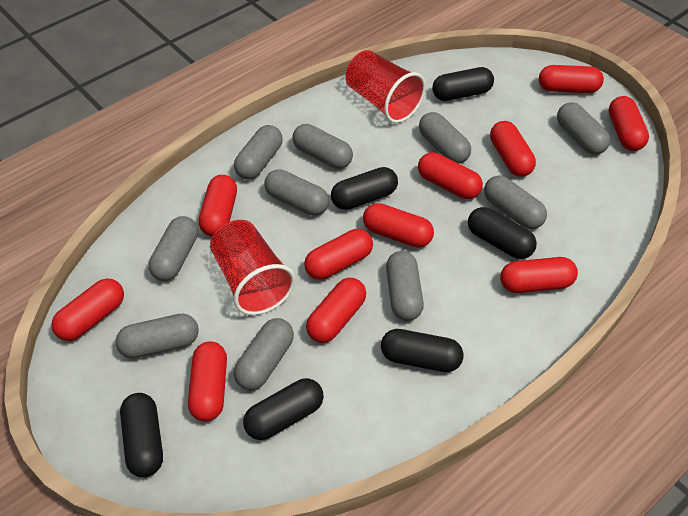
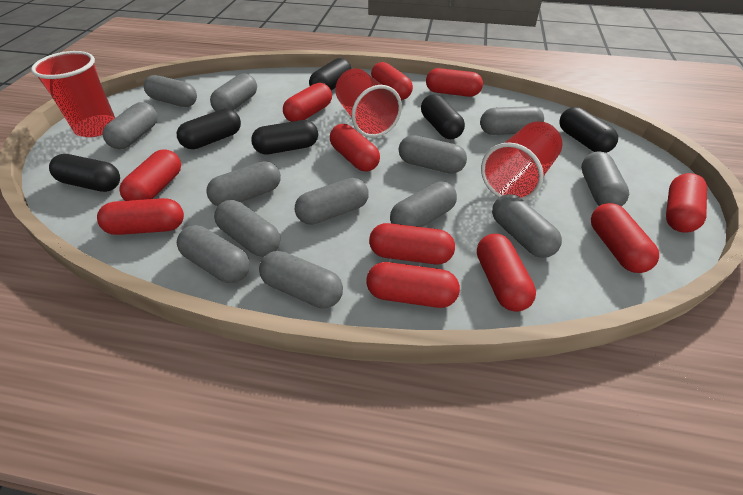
grey capsule: [116,314,199,358] [148,216,198,281] [234,125,283,179] [234,318,294,390] [264,169,329,215] [292,124,353,169] [386,251,424,321] [419,112,471,164] [484,175,547,229] [557,102,610,155] = 10 -> [103,102,158,149] [144,75,197,107] [177,225,250,283] [206,161,281,206] [210,73,257,111] [214,200,280,257] [259,251,343,308] [295,178,369,225] [390,181,457,227] [399,135,467,174] [480,106,544,135] [492,194,562,258] [581,151,629,206] = 13
red cup: [210,220,295,315] [346,50,426,123] = 2 -> [31,51,115,137] [335,68,402,137] [481,121,563,201] = 3

